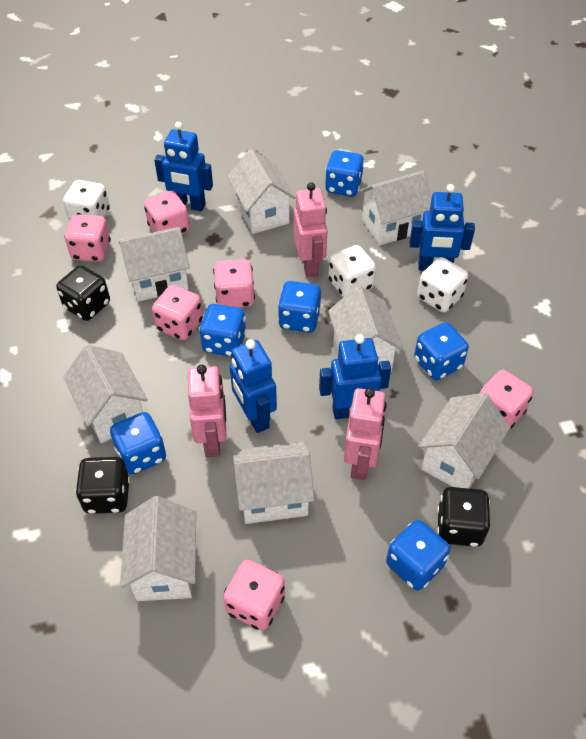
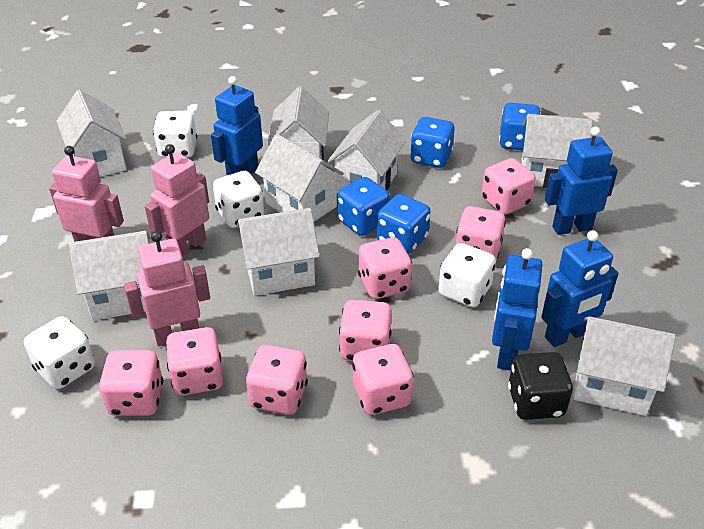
black dice: [56,265,110,321] [75,457,130,514] [437,487,490,547] = 3 -> [508,352,573,420] = 1
blue dice: [110,412,166,474] [199,304,247,357] [278,281,321,332] [325,150,364,197] [386,520,450,591] [414,322,469,380] = 6 -> [337,177,390,236] [377,194,431,254] [410,117,455,168] [499,103,541,150] = 4
pink dice: [65,214,111,262] [144,191,189,234] [152,285,203,340] [213,259,255,308] [223,560,285,631] [479,370,533,428] = 6 -> [99,350,163,416] [165,327,223,395] [246,345,308,415] [339,300,392,361] [352,344,414,415] [358,237,412,299] [456,206,506,260] [481,158,536,215] = 8
white dice: [63,180,110,221] [328,245,376,297] [417,257,468,312] = 3 -> [24,316,95,389] [153,111,197,158] [213,171,264,228] [438,243,496,307] = 4

